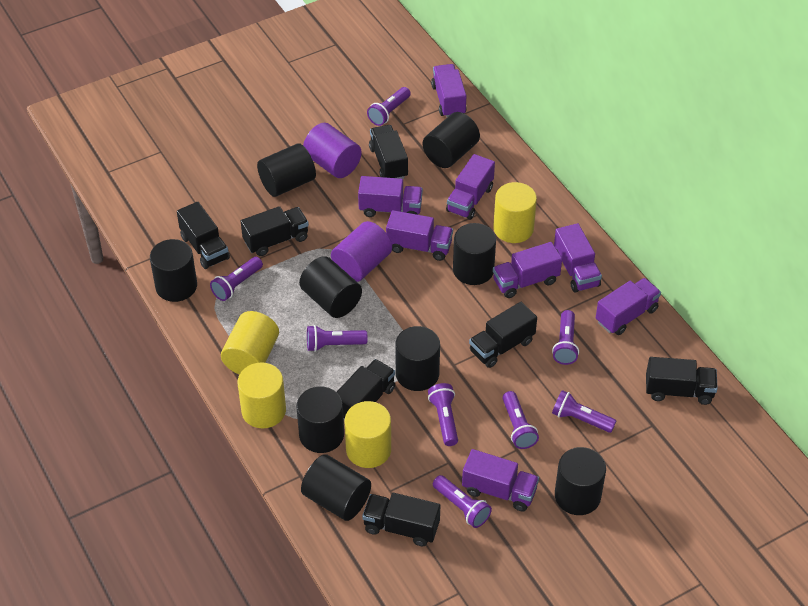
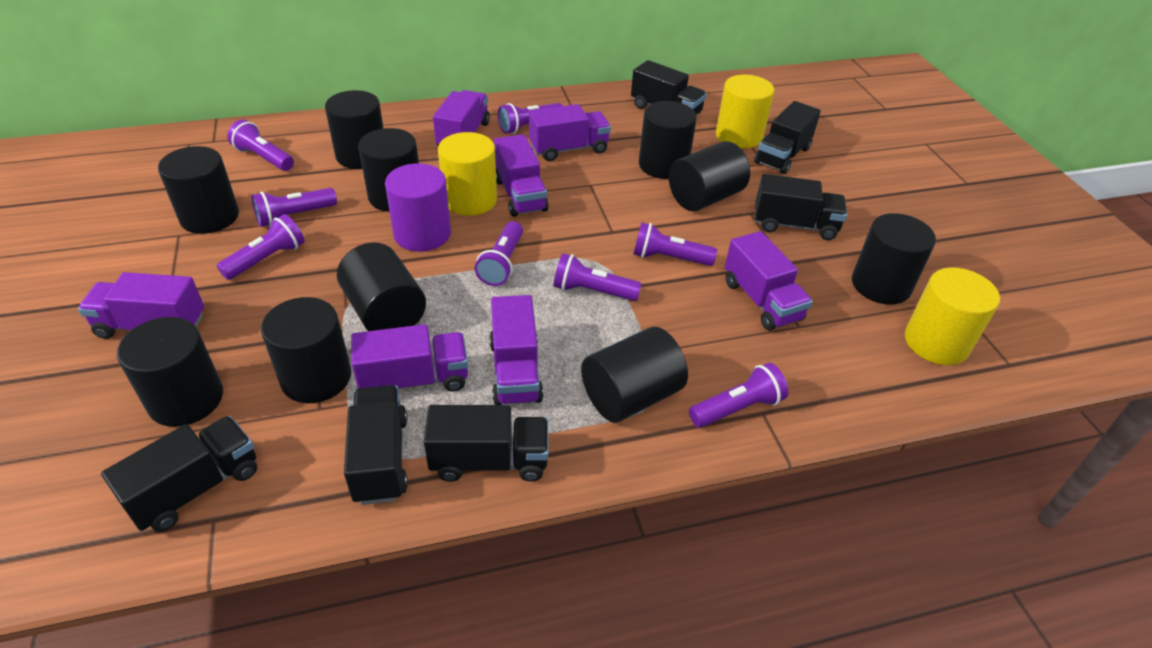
black cylinder: [150,239,197,302] [257,143,316,197] [296,386,344,453] [299,256,362,318] [301,454,371,521] [395,326,440,391] [423,112,480,168] [453,223,496,285] [555,447,606,515] = 9 -> [117,317,223,427] [158,146,239,234] [261,297,351,403] [325,90,384,169] [337,242,426,331] [358,128,419,212] [581,327,688,423] [639,101,697,179] [669,141,750,211] [852,213,936,304] = 10
black truck: [177,202,230,269] [241,206,309,256] [337,359,395,421] [362,493,440,546] [369,125,408,179] [469,302,537,368] [646,357,718,405] = 7 -> [101,416,257,532] [344,385,408,505] [424,405,548,482] [631,60,707,115] [754,101,821,174] [755,174,847,240] = 6
purple cylinder: [303,123,362,178] [331,221,392,282] = 2 -> [385,163,451,252] = 1
purple truck: [358,176,423,217] [386,210,453,261] [431,64,466,117] [446,154,495,220] [462,449,539,511] [493,242,562,298] [554,223,602,293] [596,278,661,335] = 8 -> [78,272,204,339] [351,324,468,392] [433,90,490,146] [489,295,543,405] [494,134,549,217] [529,104,611,161] [725,231,812,331] = 7
yellow cylinder: [221,311,279,375] [238,363,286,428] [345,401,391,468] [493,182,537,243] = 4 -> [438,132,497,216] [716,75,774,148] [905,267,1000,365] = 3

